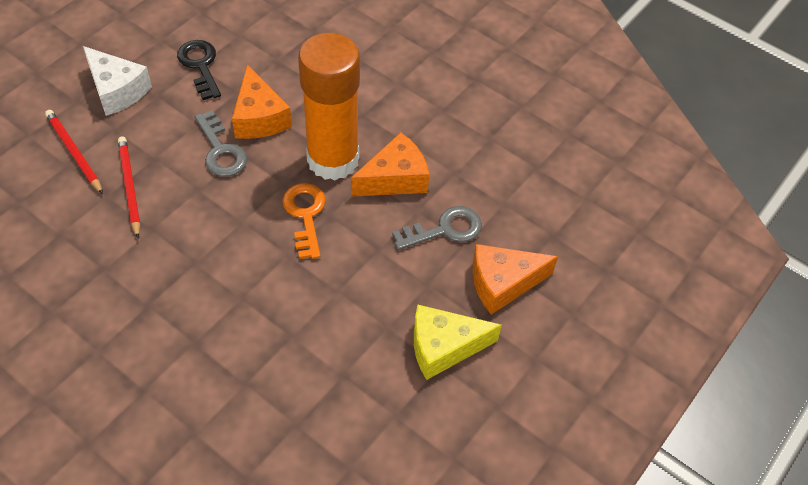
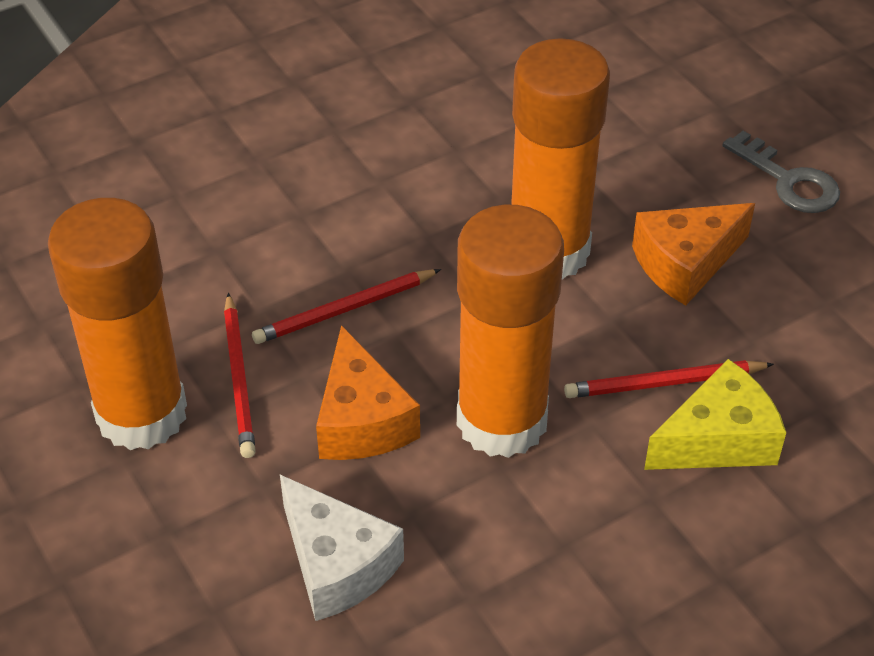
black key: [177,40,221,100] = 1 -> none = 0
grey key: [195,110,247,177] [392,206,482,250] = 2 -> [723,131,840,213] = 1
orange cheese: [232,65,292,139] [351,132,429,196] [472,244,558,315] = 3 -> [316,325,420,460] [632,203,755,306] = 2
orange glue stick: [298,33,360,180] = 1 -> [48,198,187,450] [457,205,564,458] [511,38,610,280] = 3
orange key: [282,183,326,259] = 1 -> none = 0
red pencil: [45,110,103,194] [118,137,140,238] = 2 -> [224,293,256,458] [252,269,441,344] [564,360,774,398] = 3

